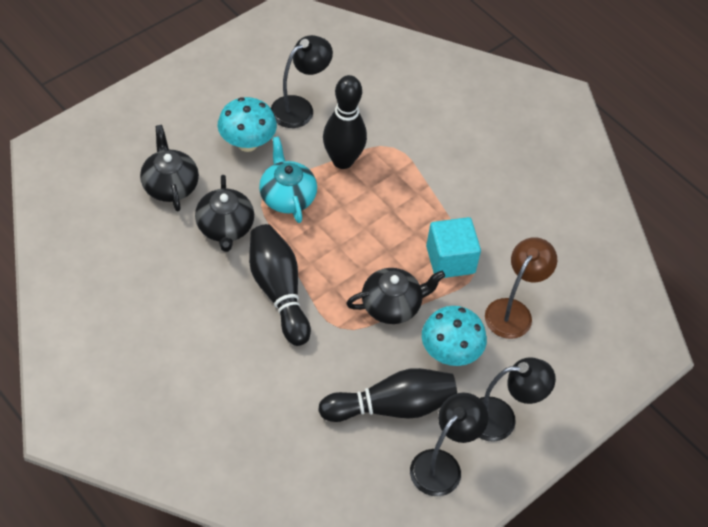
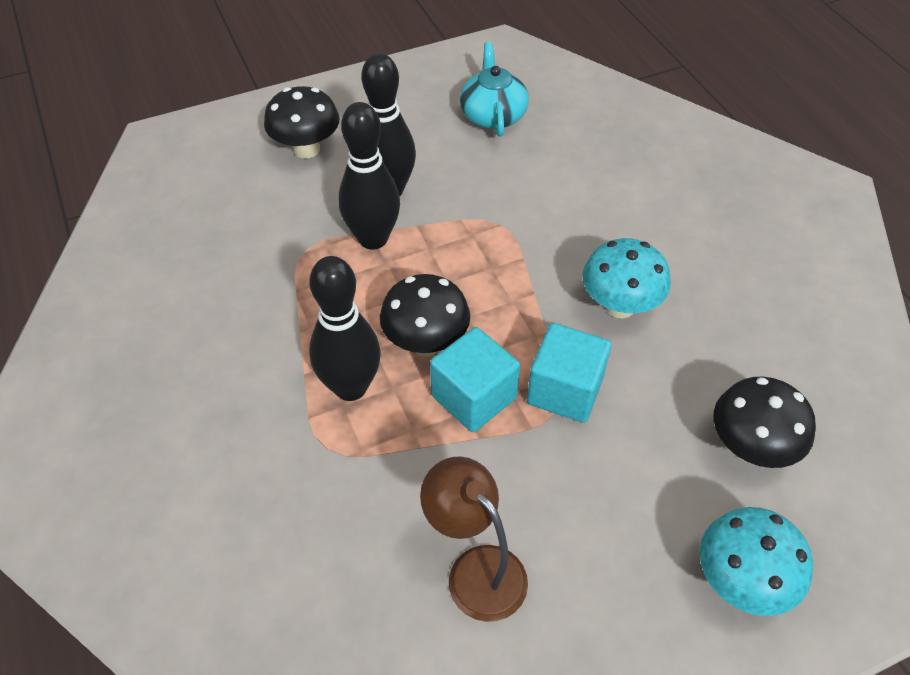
black lamp: [271,35,333,128] [410,393,488,496] [479,357,556,442] = 3 -> none = 0
black mushroom: none = 0 -> [264,86,339,158] [380,274,470,356] [714,377,816,468] = 3
black teapot: [140,125,199,212] [195,175,254,252] [346,268,445,324] = 3 -> none = 0
turquoise cube: [426,217,481,278] = 1 -> [430,327,520,432] [527,323,611,423] = 2

